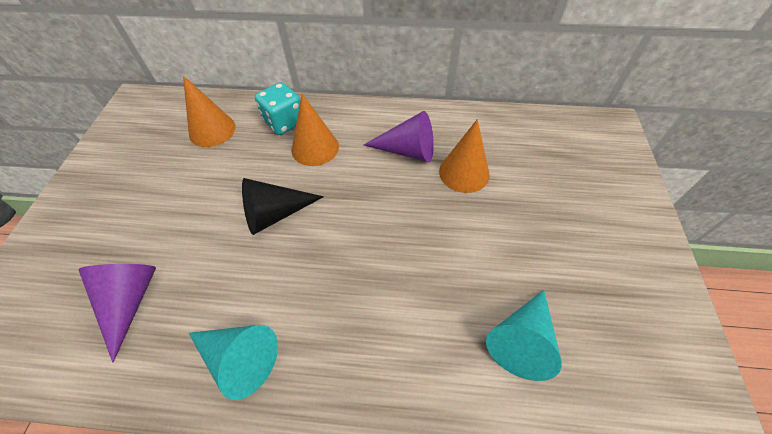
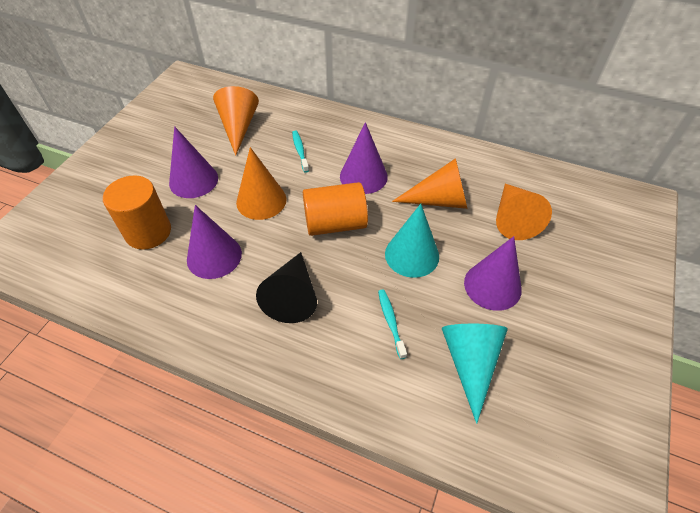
orange cone: [183,76,236,147] [292,94,339,166] [439,119,490,193] = 3 -> [213,86,259,156] [236,147,286,220] [392,158,468,209] [496,184,552,240] = 4
orange cylinder: none = 0 -> [103,176,171,250] [303,182,368,236] = 2
purple cone: [78,264,156,363] [364,111,434,162] = 2 -> [169,126,218,198] [187,205,242,279] [340,122,388,194] [464,236,522,311] = 4
turquoise dice: [255,82,301,135] = 1 -> none = 0
turquoise toothbrush: none = 0 -> [292,131,309,173] [378,289,407,359] = 2

